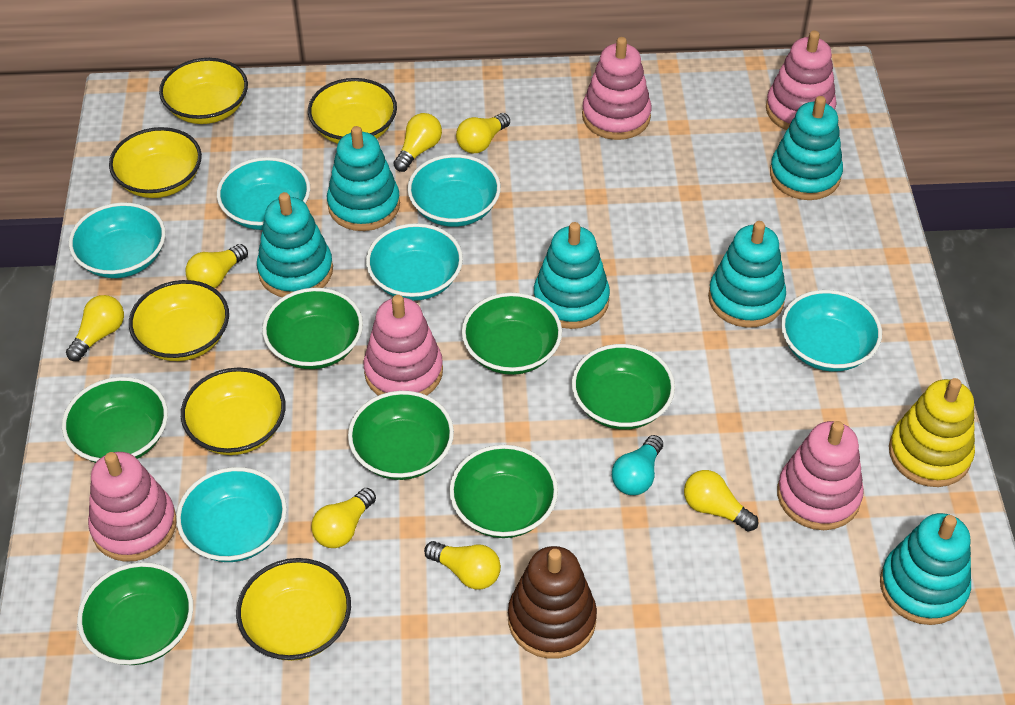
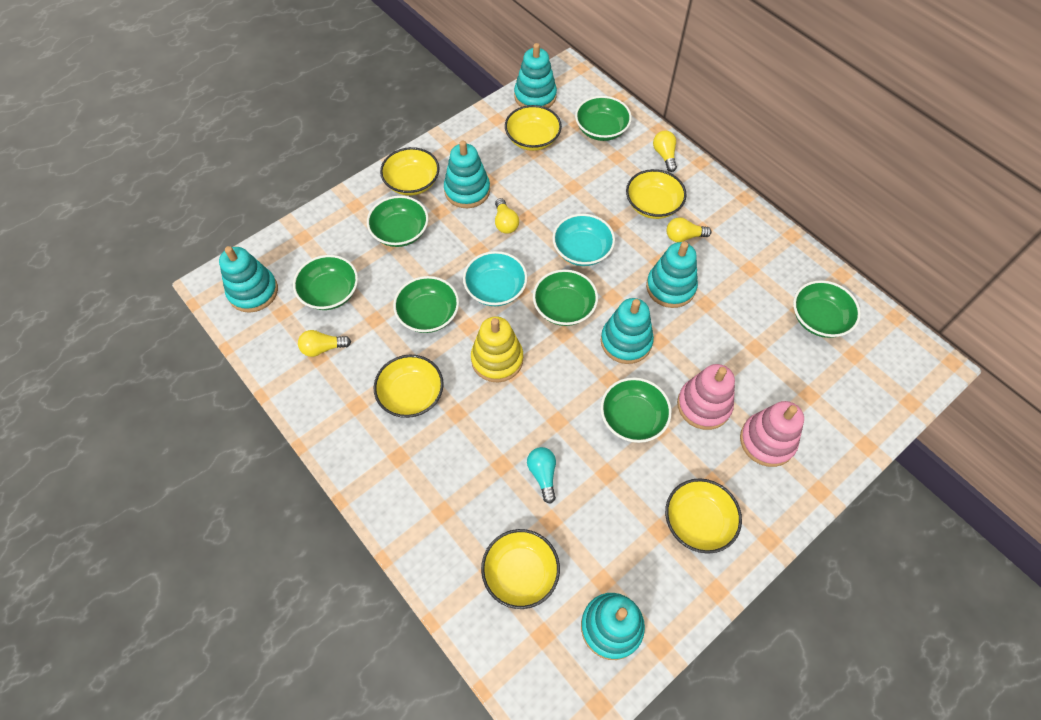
brown stacking toy: [508,546,597,659] = 1 -> none = 0
pink stacking toy: [88,452,176,562] [363,295,443,396] [582,37,651,140] [766,30,837,130] [777,421,864,530] = 5 -> [677,364,735,430] [740,401,804,467] = 2
turquoise bowl: [69,202,166,278] [176,467,287,562] [217,157,310,230] [366,223,463,301] [407,154,501,227] [781,290,882,372] = 6 -> [463,251,527,306] [552,214,615,266] = 2
yellow light bulb: [66,295,124,361] [185,244,248,288] [311,488,376,548] [393,113,442,172] [424,541,501,589] [456,113,510,153] [684,470,758,532] = 7 -> [298,330,351,357] [495,198,519,234] [653,130,677,172] [667,217,712,242] = 4

